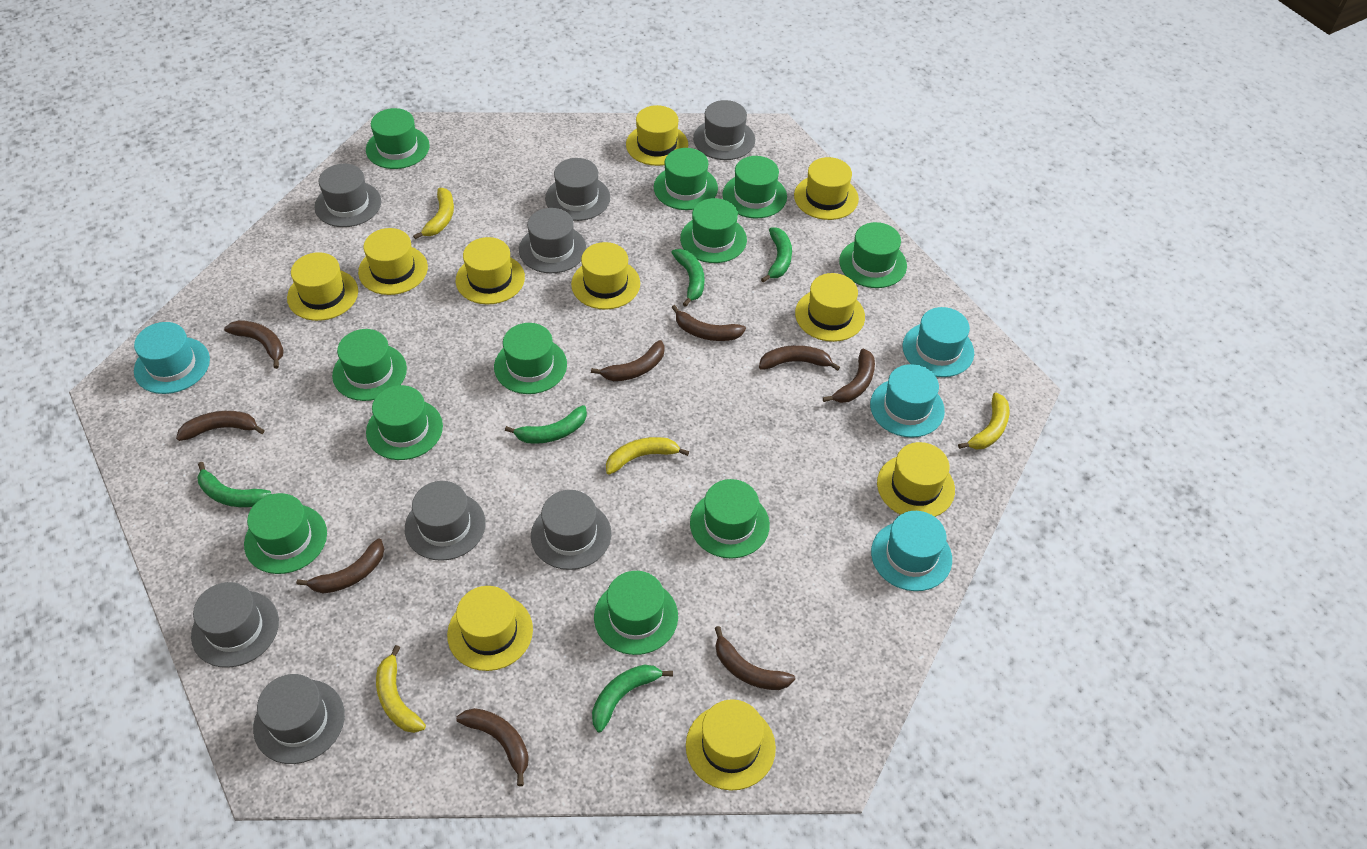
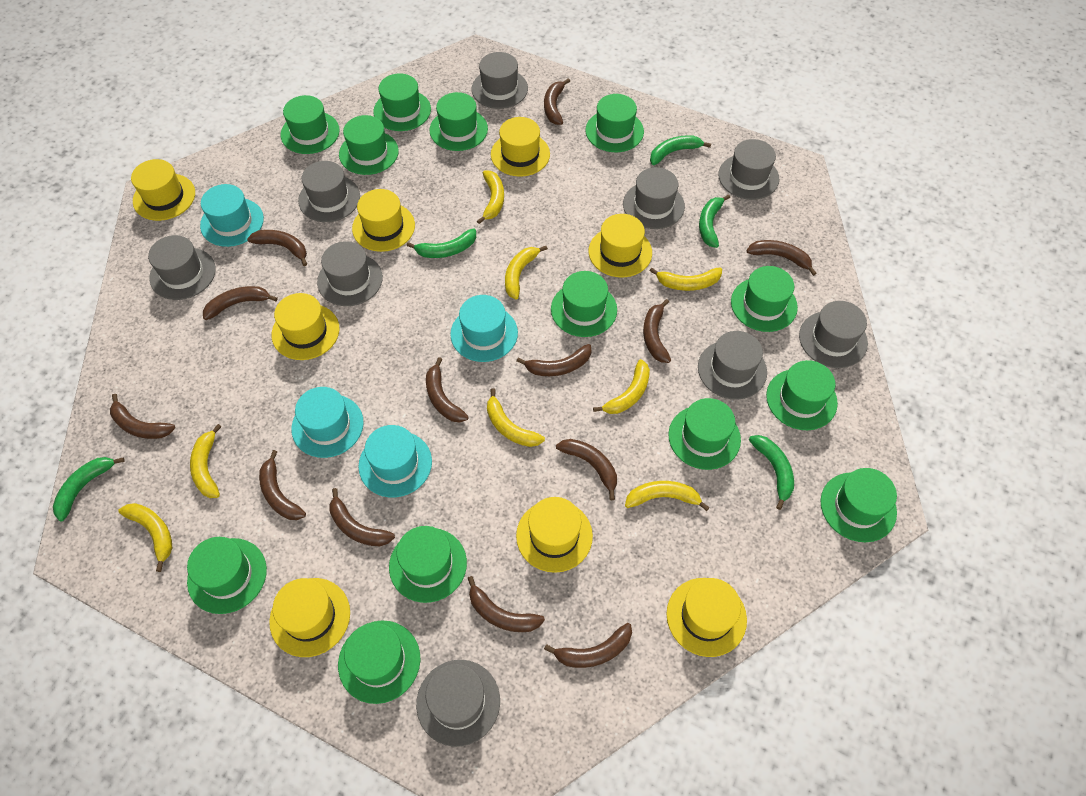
brown banana: [176,411,265,441] [224,320,284,369] [296,539,384,593] [456,708,529,786] [591,340,665,381] [671,305,746,341] [715,626,795,690] [759,345,840,371] [823,349,875,403] = 9 -> [110,394,175,439] [203,286,278,320] [247,230,307,266] [259,450,306,520] [330,488,395,546] [426,357,469,423] [468,576,545,632] [517,344,591,376] [544,78,570,125] [544,623,632,668] [556,439,617,500] [643,299,671,363] [747,240,817,276] = 13
green hat: [244,493,327,574] [332,329,407,401] [366,108,430,169] [366,385,443,460] [494,323,567,394] [594,571,678,655] [654,148,718,210] [680,198,747,263] [690,479,770,558] [722,156,787,218] [839,222,907,288] = 11 -> [187,537,267,614] [281,95,340,154] [338,621,420,704] [339,115,399,175] [373,73,431,131] [389,526,467,603] [429,92,488,151] [551,271,617,337] [586,94,644,152] [668,398,741,470] [731,266,798,332] [766,360,838,430] [820,468,897,542] = 13
grey hat: [191,582,279,668] [253,674,345,764] [314,164,381,227] [405,481,486,561] [519,208,586,273] [531,490,611,570] [545,158,610,221] [693,100,755,160] = 8 -> [148,235,216,300] [298,161,360,222] [317,241,383,306] [416,660,500,747] [472,52,528,109] [623,167,685,229] [698,331,767,400] [718,139,779,200] [799,301,868,368] = 9
yellow banana: [376,645,426,733] [413,188,454,239] [606,437,689,475] [958,393,1009,450] = 4 -> [118,503,172,572] [190,424,222,498] [477,171,504,224] [487,388,545,447] [505,246,548,300] [593,359,650,414] [625,481,710,511] [650,267,722,291] = 8
yellow hat: [287,252,358,321] [358,228,428,295] [447,586,533,671] [456,237,525,304] [571,242,640,310] [626,105,688,166] [686,699,776,791] [794,157,859,220] [795,273,865,342] [877,442,955,517] = 10 -> [131,159,195,221] [269,578,350,657] [272,293,339,360] [352,189,415,252] [491,117,550,177] [516,497,593,573] [589,214,652,277] [667,578,747,657] = 8

